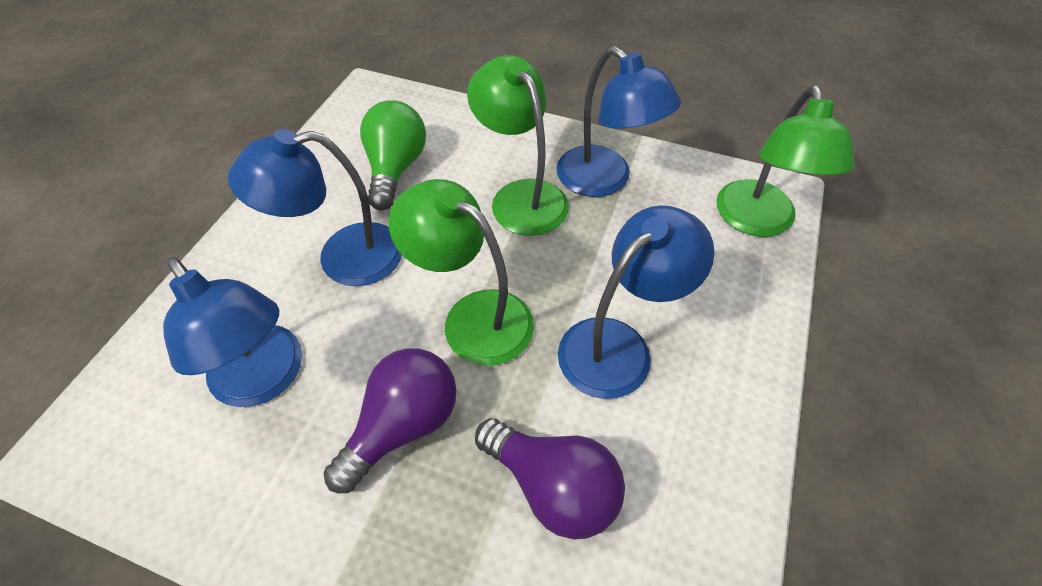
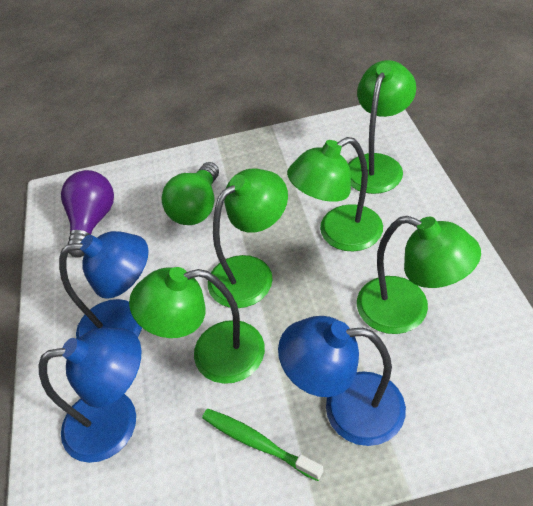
blue lamp: [163,257,302,407] [228,129,402,286] [556,46,681,197] [558,205,715,399] = 4 -> [38,328,141,463] [59,231,148,339] [278,316,406,446] = 3
green lamp: [388,179,534,366] [467,55,569,236] [717,86,855,237] = 3 -> [129,267,265,384] [208,168,288,308] [287,137,383,251] [348,60,416,194] [357,216,481,334] = 5
green toothbrush: none = 0 -> [202,409,323,481] = 1
purple light bulb: [324,348,457,493] [475,418,625,540] = 2 -> [61,170,114,258] = 1

